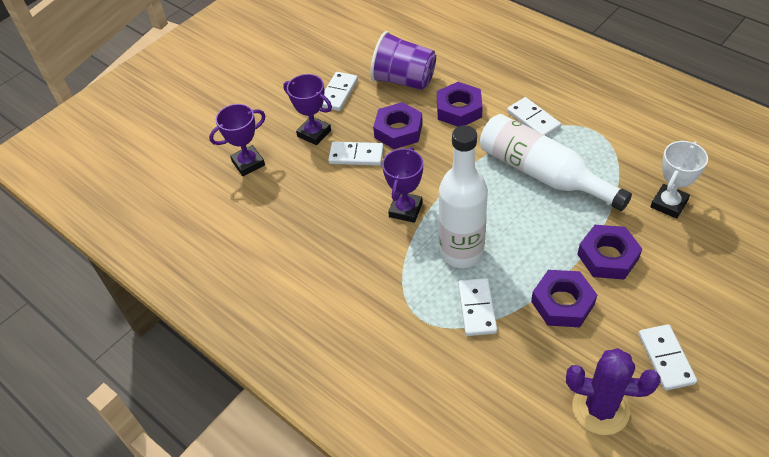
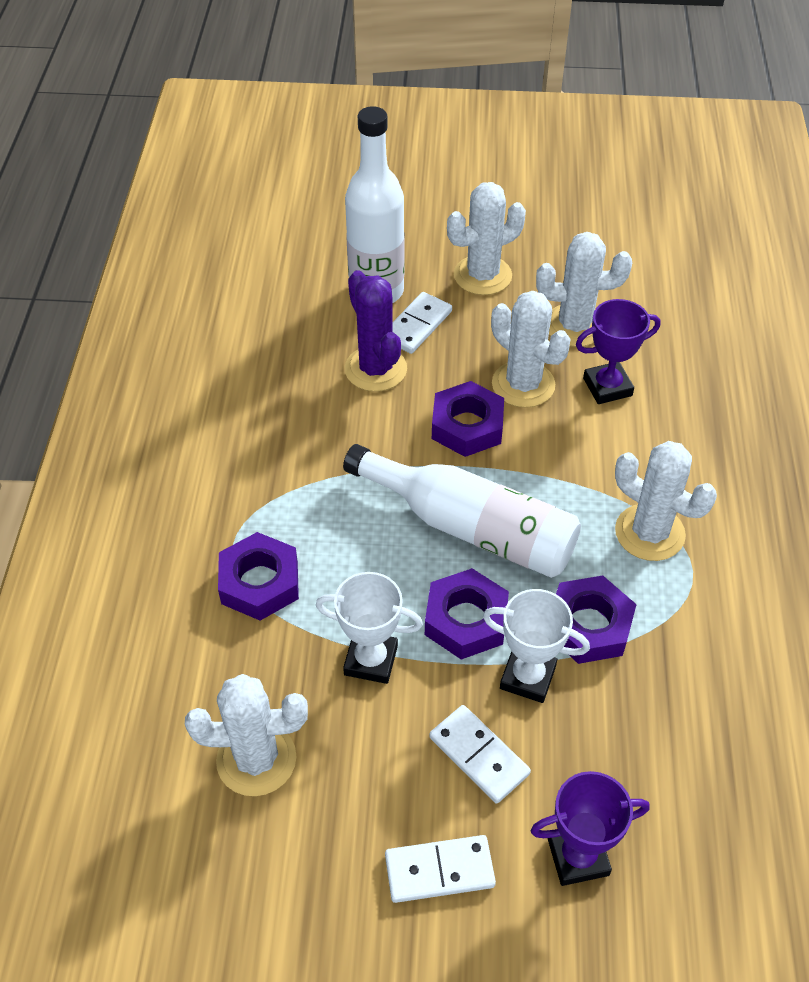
purple cup: [370,31,436,90] = 1 -> none = 0
purple trophy: [209,104,266,176] [283,74,332,145] [382,147,423,223] = 3 -> [530,771,650,886] [576,299,660,404] = 2
white cactus: none = 0 -> [185,674,308,796] [447,182,526,295] [491,291,571,408] [536,232,632,347] [615,441,717,561] = 5
white domino: [322,72,358,111] [328,142,384,166] [458,278,497,336] [507,97,561,136] [638,324,697,391] = 5 -> [385,835,496,903] [392,292,452,354] [430,705,531,804] = 3
white trophy: [650,141,708,218] = 1 -> [316,572,423,684] [483,589,590,703] = 2

